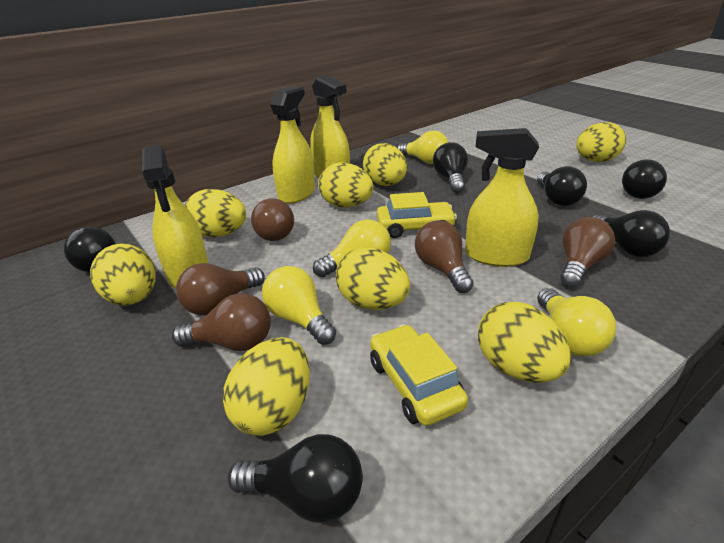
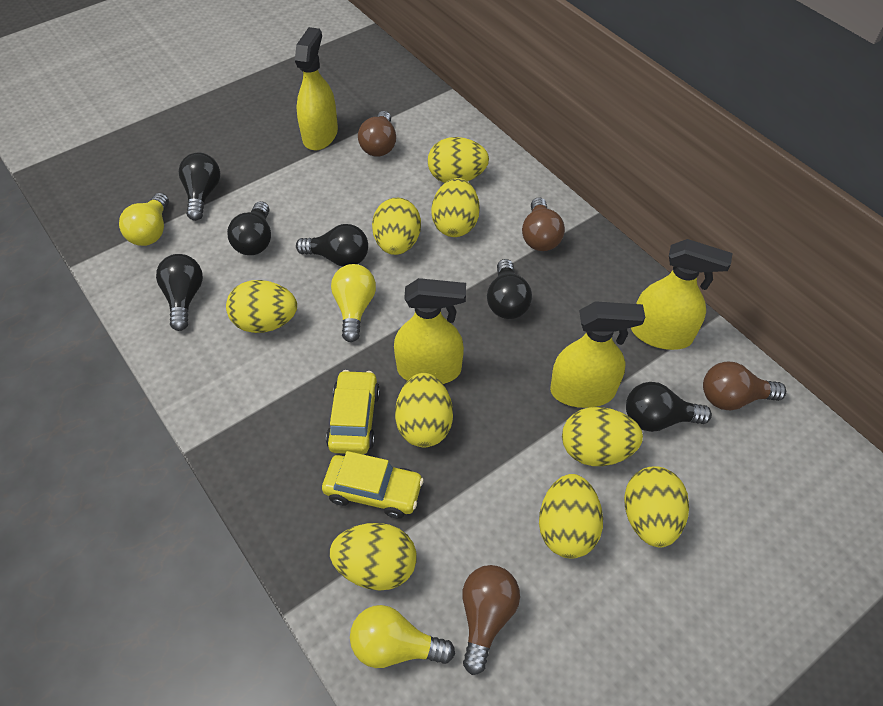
brown light bulb: [172,293,271,351] [176,263,265,316] [251,198,294,241] [415,220,474,293] [561,217,615,288] = 5 -> [358,111,396,157] [462,565,520,675] [522,197,565,251] [703,362,786,410] = 4
yellow egg: [90,244,156,305] [185,189,246,237] [223,337,310,436] [318,162,373,207] [336,248,410,310] [363,143,407,186] [478,302,571,383] [576,122,626,162] = 8 -> [226,280,297,333] [330,523,416,591] [372,198,421,255] [395,373,453,447] [428,137,489,183] [431,178,480,237] [539,474,603,559] [562,407,643,466] [624,466,689,548] = 9
yellow light bulb: [262,266,336,345] [313,219,391,277] [397,131,449,164] [537,288,616,357] = 4 -> [119,193,169,246] [331,264,376,342] [350,605,455,668] = 3

